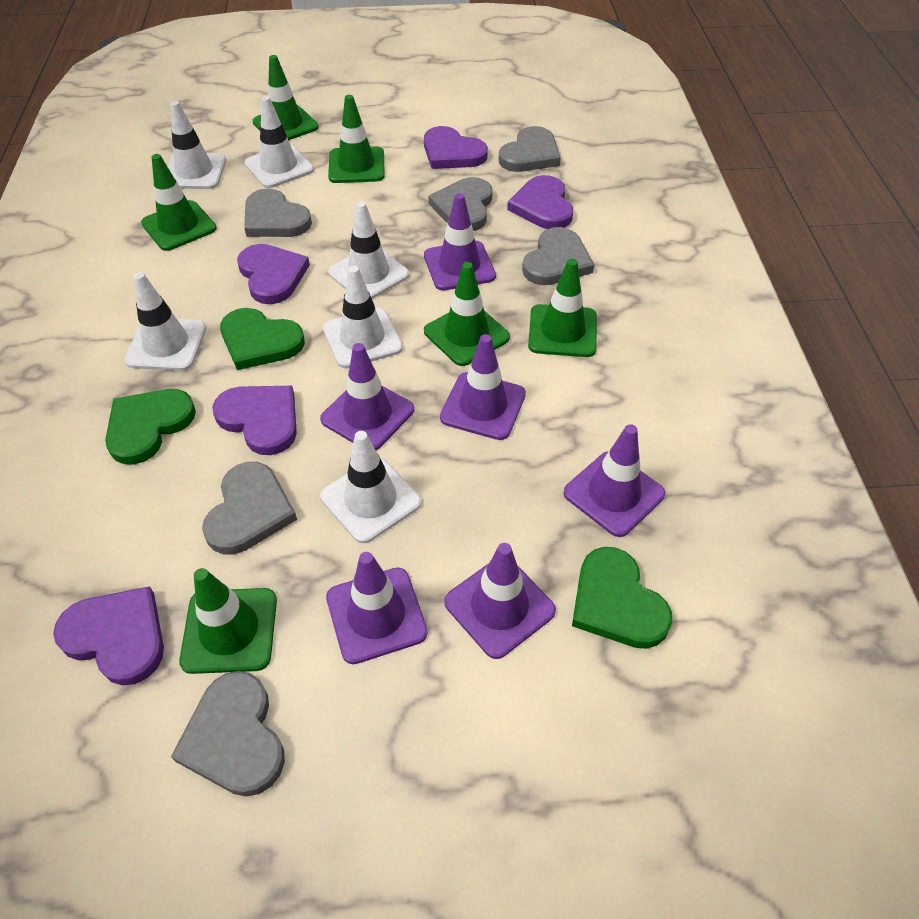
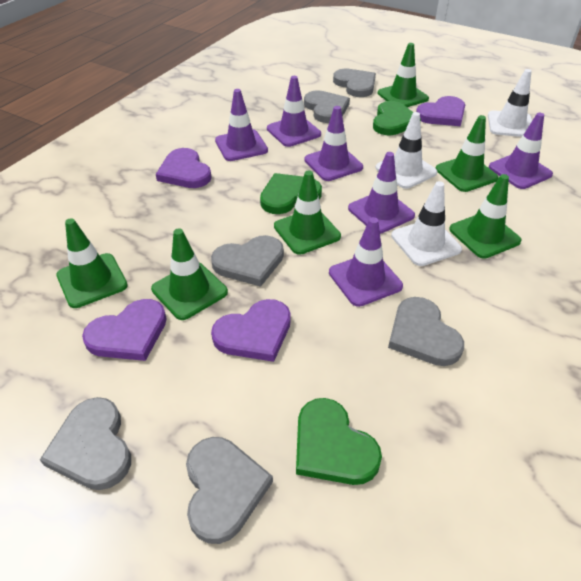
purple heart: [53,586,164,686] [212,386,297,455] [237,244,310,304] [424,126,488,169] [507,175,573,229] = 5 -> [82,299,167,361] [156,148,212,188] [211,299,291,362] [416,96,465,126] = 4
white traffic cone: [124,272,206,371] [168,101,226,189] [244,96,314,188] [320,431,421,543] [323,266,403,368] [328,201,409,299] = 6 -> [375,112,437,189] [391,181,462,266] [488,69,532,137] = 3

